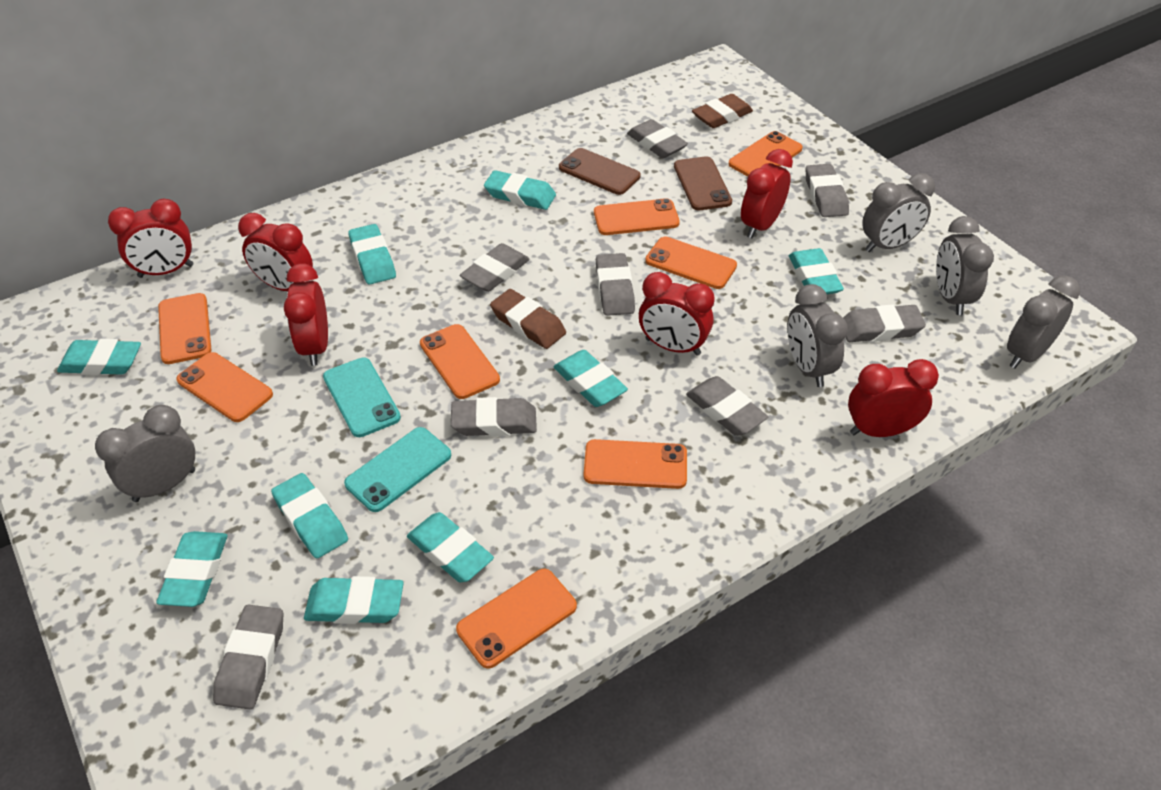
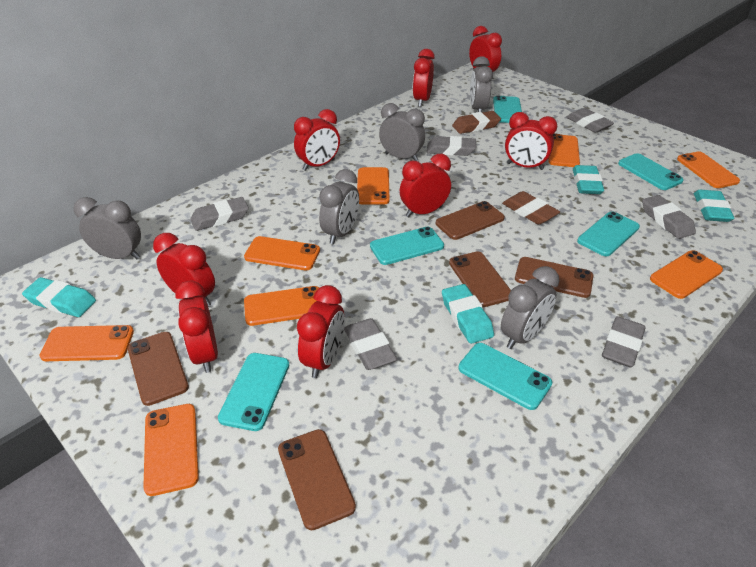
brown phone: [559,148,641,195] [674,157,732,210] = 2 -> [128,332,189,406] [278,429,356,530] [436,201,505,240] [449,251,511,307] [515,257,593,298] = 5
grey eraser: [213,605,283,709] [451,397,537,436] [460,243,529,292] [596,253,635,316] [627,119,688,158] [686,376,768,436] [806,164,849,217] [843,304,926,342] = 8 -> [190,197,249,231] [344,318,397,370] [427,136,476,156] [566,108,614,133] [602,316,646,367] [642,195,696,239] = 6
red clock: [108,199,194,278] [238,213,313,291] [284,263,328,366] [639,272,715,356] [741,149,793,238] [848,359,939,437] = 6 -> [153,233,215,307] [175,280,218,373] [294,109,340,171] [297,285,345,378] [400,154,451,218] [413,49,435,107] [469,26,502,72] [505,112,557,170] = 8
turquoise eraser: [57,339,141,375] [156,531,228,607] [271,473,348,558] [304,576,404,624] [348,224,396,284] [407,512,494,582] [484,170,556,210] [553,350,628,407] [789,248,844,294] = 9 -> [22,277,96,317] [442,284,494,344] [573,165,604,194] [694,190,735,222] = 4
turquoise phone: [323,357,401,437] [344,427,452,512] = 2 -> [218,353,289,431] [370,227,444,265] [458,343,552,410] [493,96,522,123] [577,212,640,256] [618,153,684,190] = 6

